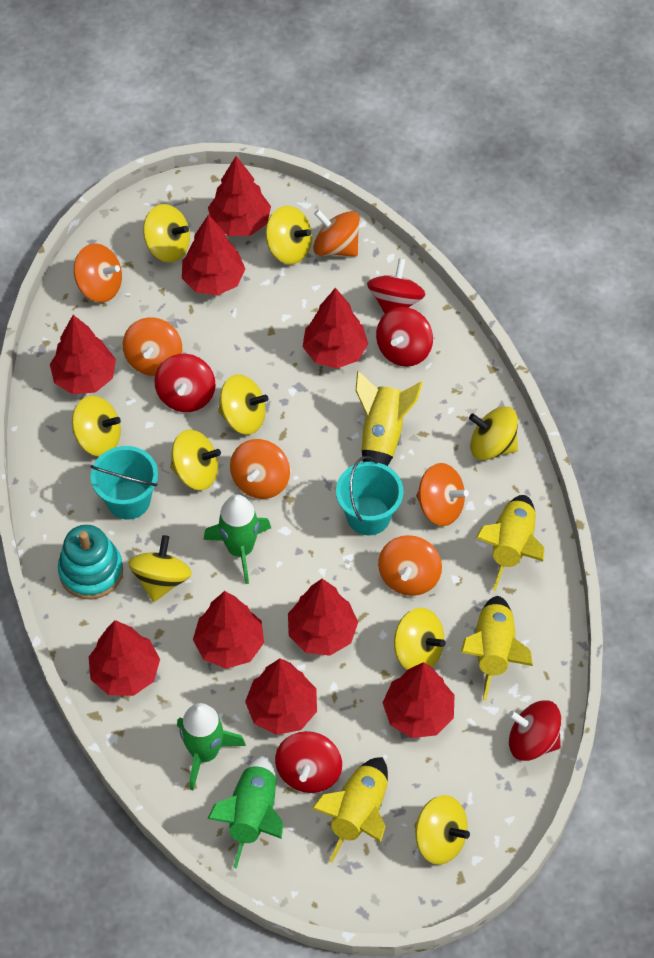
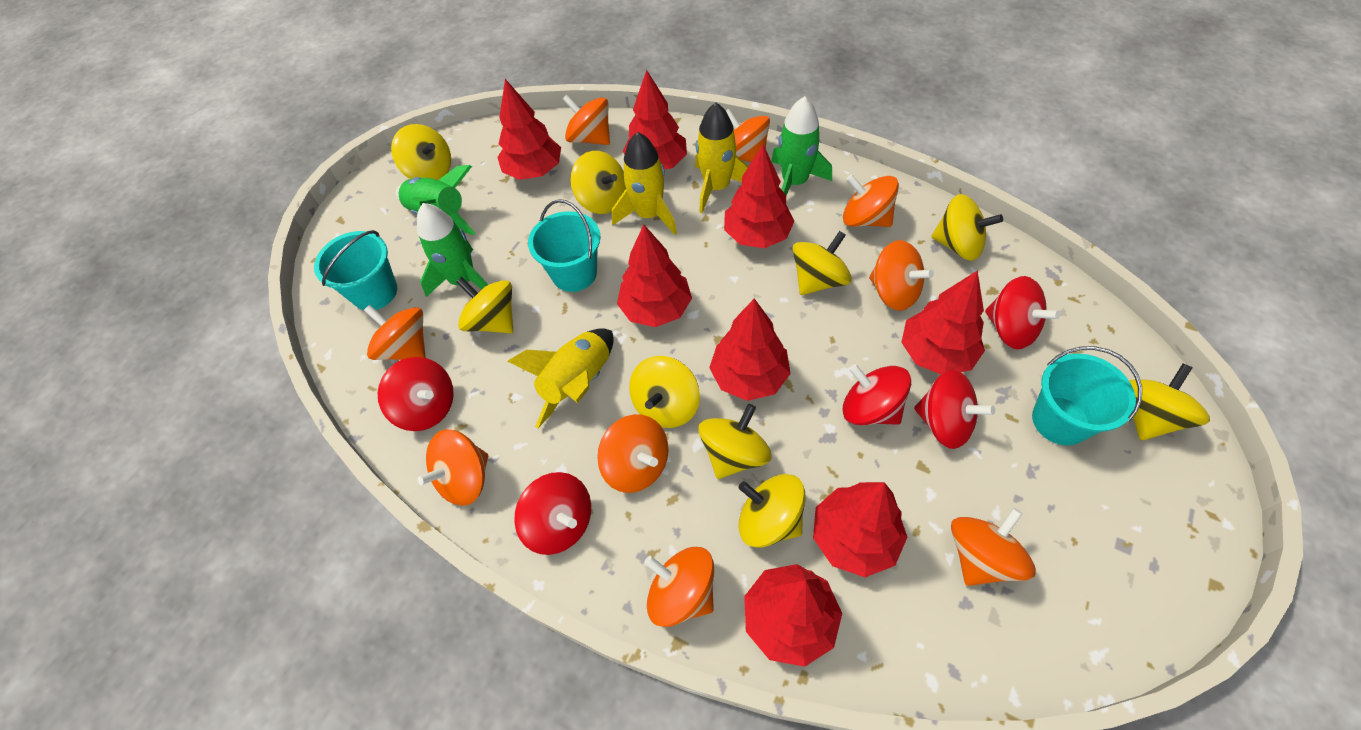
orange spinning top: [74,243,122,302] [123,318,182,376] [230,439,290,499] [313,209,360,257] [378,535,442,596] [416,463,469,526] = 6 -> [364,305,426,360] [417,429,488,506] [563,95,610,145] [597,414,669,493] [644,547,714,627] [726,109,770,162] [843,174,899,227] [869,240,934,311] [951,508,1036,586] = 9
red tree: [50,315,116,394] [89,620,160,696] [182,215,245,295] [193,591,264,669] [208,156,271,236] [245,658,317,735] [288,579,358,656] [303,288,368,368] [383,662,454,738] = 9 -> [497,79,561,180] [617,225,692,327] [623,70,687,170] [709,298,791,401] [724,144,795,248] [744,564,842,667] [813,482,907,577] [901,270,985,374] = 8
turquoise bucket: [90,446,158,520] [336,456,404,535] = 2 -> [314,230,397,310] [528,199,601,292] [1032,346,1142,445] = 3
turquoise stacking toy: [58,525,123,599] = 1 -> none = 0
yellow rocket: [311,757,388,863] [356,371,423,466] [461,596,533,701] [476,495,544,591] = 4 -> [507,328,614,428] [612,132,677,235] [695,103,748,213] = 3

